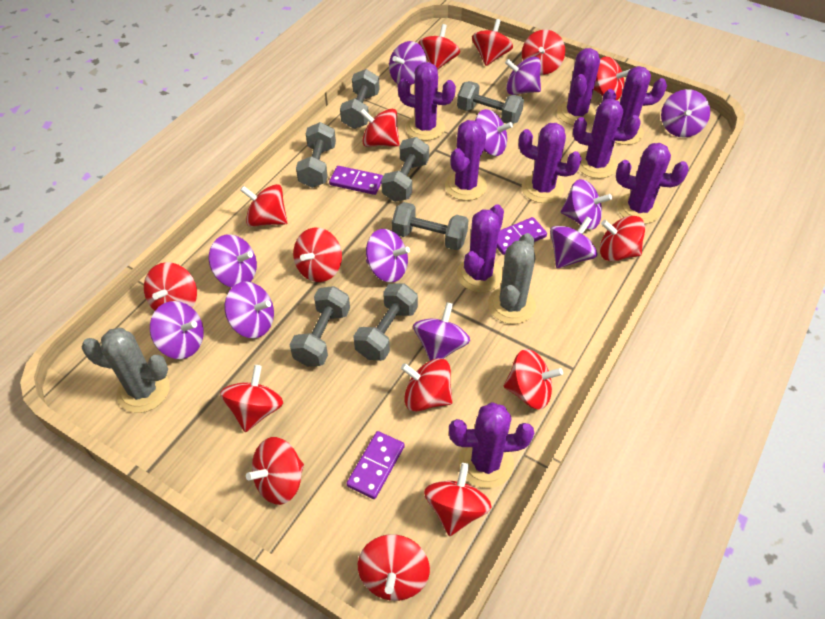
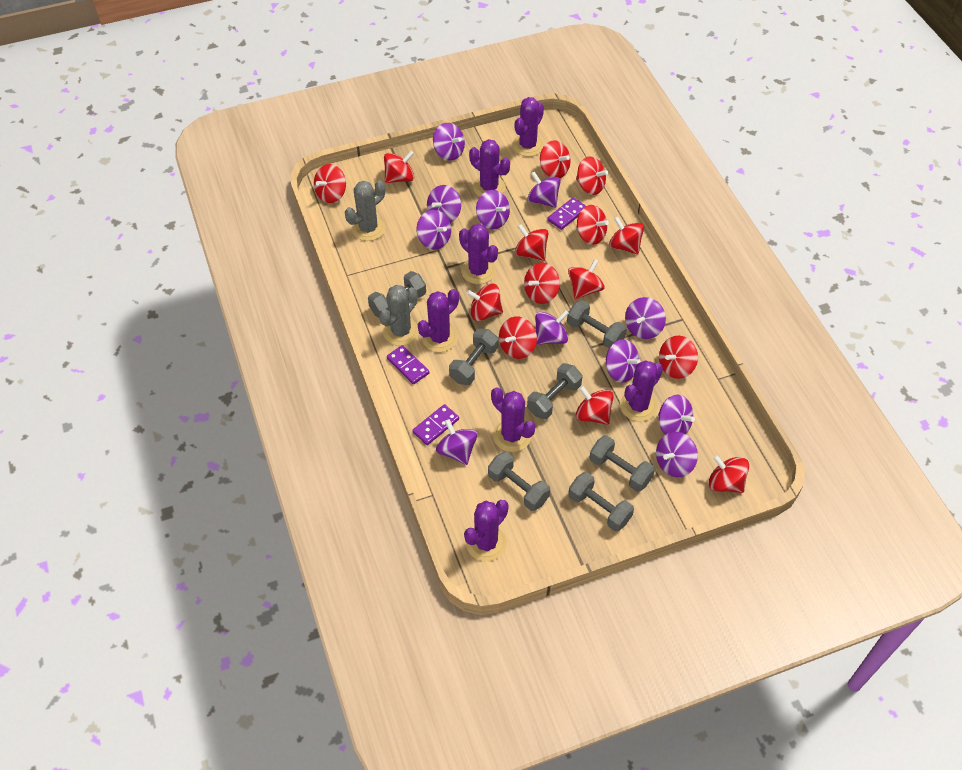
purple cactus: [398,62,456,141] [445,120,487,201] [449,402,534,488] [457,204,504,293] [519,123,582,203] [557,48,600,125] [573,99,641,179] [602,66,667,145] [616,143,689,224] = 9 -> [418,289,459,352] [459,223,498,284] [464,500,509,562] [469,139,510,197] [491,387,536,452] [512,97,544,157] [620,360,663,422] = 7
red spinning top: [144,262,197,311] [220,365,283,432] [240,184,288,227] [246,437,304,505] [293,228,342,282] [358,534,430,601] [359,108,400,147] [401,358,453,412] [418,24,460,70] [424,463,492,536] [472,19,513,66] [504,349,563,410] [522,30,565,75] [594,57,630,100] [600,216,645,262] = 15 -> [314,164,346,203] [384,151,414,183] [467,284,503,321] [499,316,537,359] [515,224,548,261] [524,263,560,304] [540,141,571,178] [568,259,604,299] [576,156,608,195] [576,386,614,425] [577,205,609,245] [609,216,644,255] [659,335,698,379] [709,455,749,493] = 14

